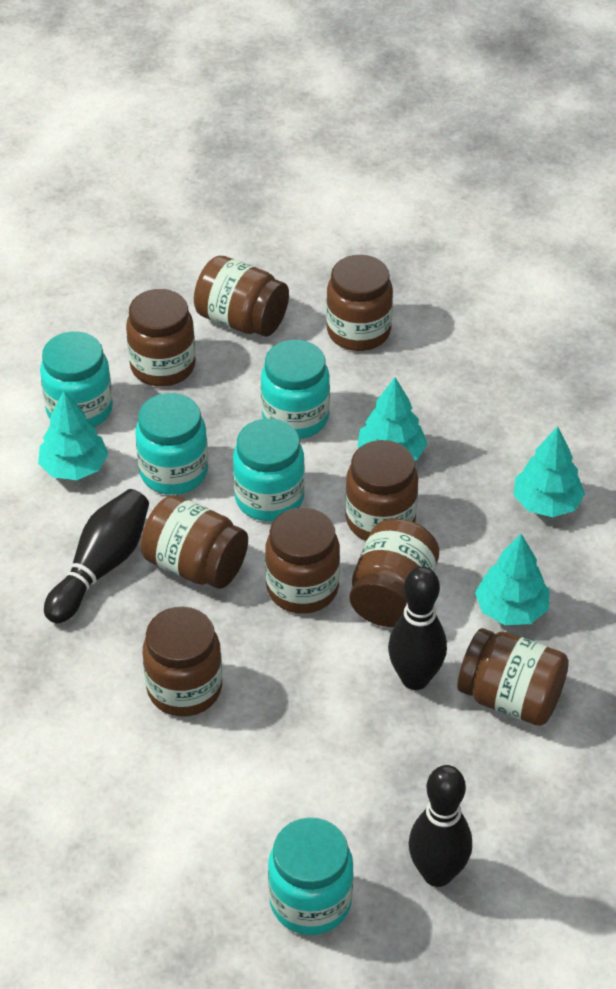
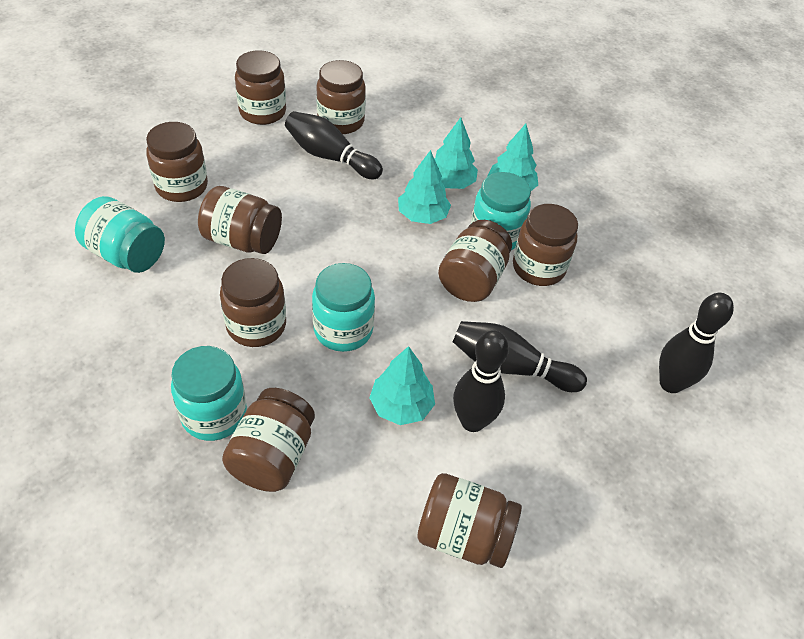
black bowling pin: [44,489,149,623] [388,566,447,690] [409,765,472,887] = 3 -> [285,111,383,179] [453,321,587,392] [453,330,509,432] [659,293,734,393] = 4
turquoise jar: [40,332,113,427] [135,393,208,495] [233,418,305,521] [261,340,330,439] [268,817,354,935] = 5 -> [75,196,165,273] [171,346,247,441] [312,263,375,352] [471,172,531,250] = 4

